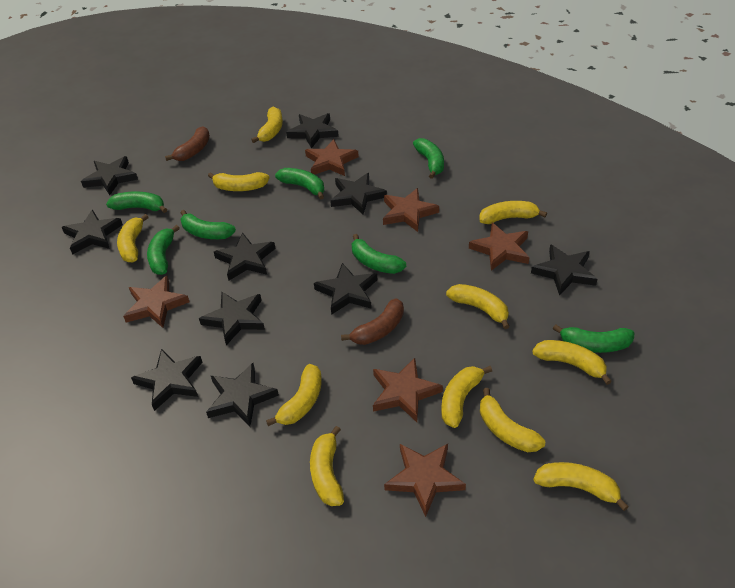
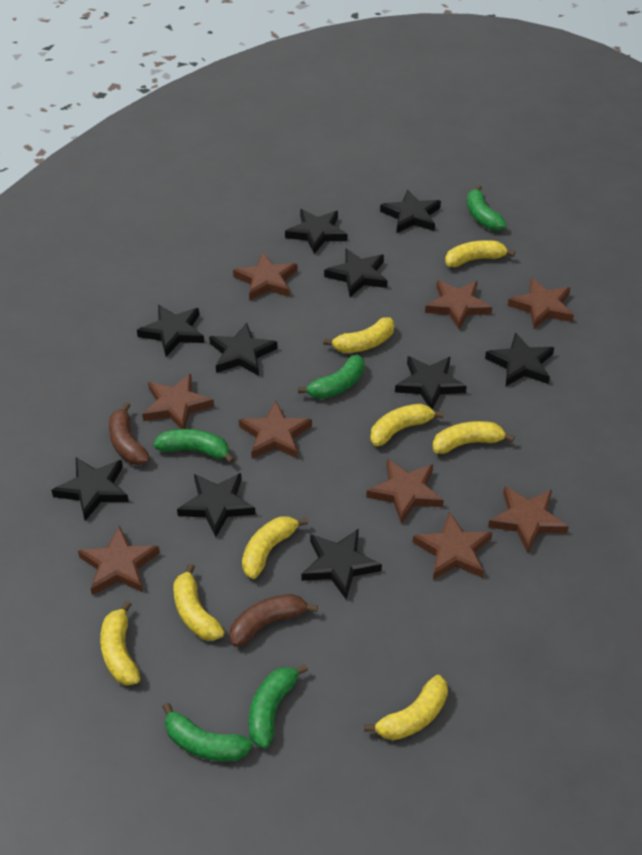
brown star: [123,276,189,328] [305,139,359,176] [373,358,443,422] [383,188,439,232] [384,444,466,517] [469,223,529,271] = 6 -> [78,525,160,595] [142,374,214,429] [233,252,297,301] [239,401,312,459] [366,459,444,524] [413,512,492,580] [425,280,492,329] [488,486,569,553] [508,278,574,329] = 9
green banana: [106,192,167,213] [147,225,180,275] [181,210,236,239] [275,168,325,199] [352,234,406,274] [413,138,444,179] [553,324,634,353] = 7 -> [153,429,235,464] [162,703,253,762] [249,664,308,748] [298,355,364,399] [467,185,507,231] = 5
yellow banana: [117,214,149,262] [208,172,269,191] [251,107,283,143] [266,364,322,426] [310,426,344,506] [441,366,492,428] [446,284,510,329] [479,201,547,224] [480,388,545,452] [532,340,612,385] [533,462,629,511] = 11 -> [100,601,140,686] [173,564,225,641] [242,516,308,579] [323,317,395,353] [364,675,448,740] [370,404,444,446] [433,421,515,454] [445,240,515,267] = 8

